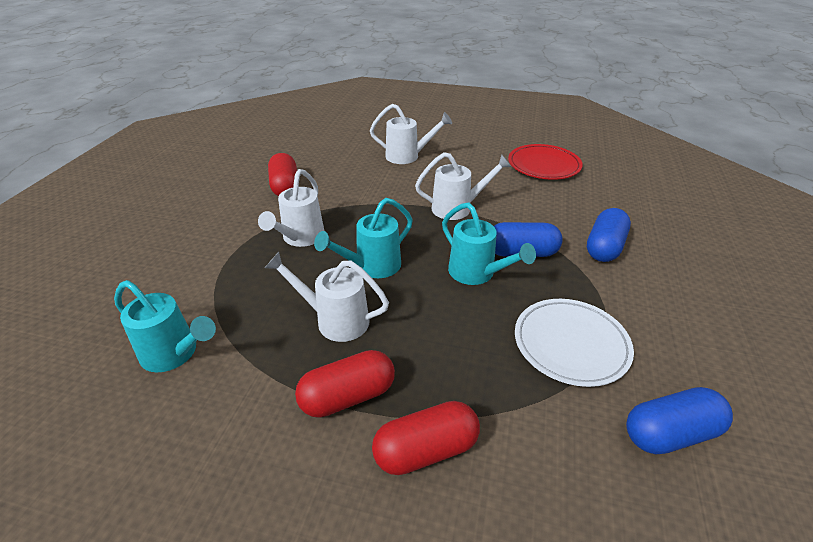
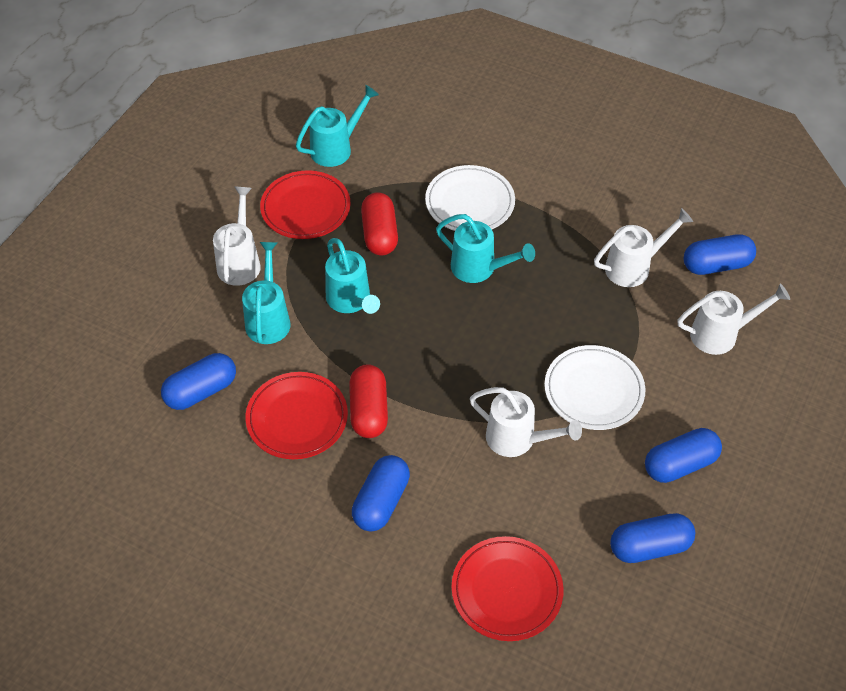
blue capsule: [494,222,563,257] [587,208,631,262] [626,387,733,454] = 3 -> [161,353,236,410] [352,455,410,531] [610,513,695,563] [645,428,722,483] [684,234,756,275] = 5
red capsule: [268,153,297,196] [295,350,395,418] [372,401,480,475] = 3 -> [349,364,388,438] [361,192,398,255] = 2
red plate: [508,144,583,180] = 1 -> [245,372,348,459] [260,170,351,239] [452,536,564,641] = 3
turquoise watering can: [114,280,216,372] [314,198,413,278] [442,202,536,285] = 3 -> [242,242,290,344] [296,85,379,167] [325,238,380,314] [436,214,535,283] = 4
white plate: [515,299,634,387] = 1 -> [425,165,515,231] [544,345,645,430] = 2

